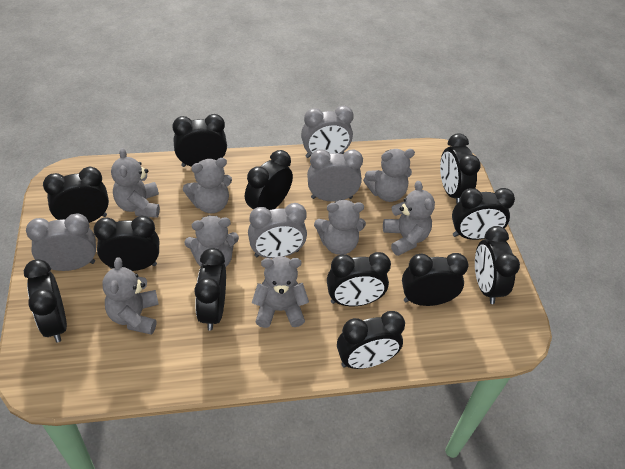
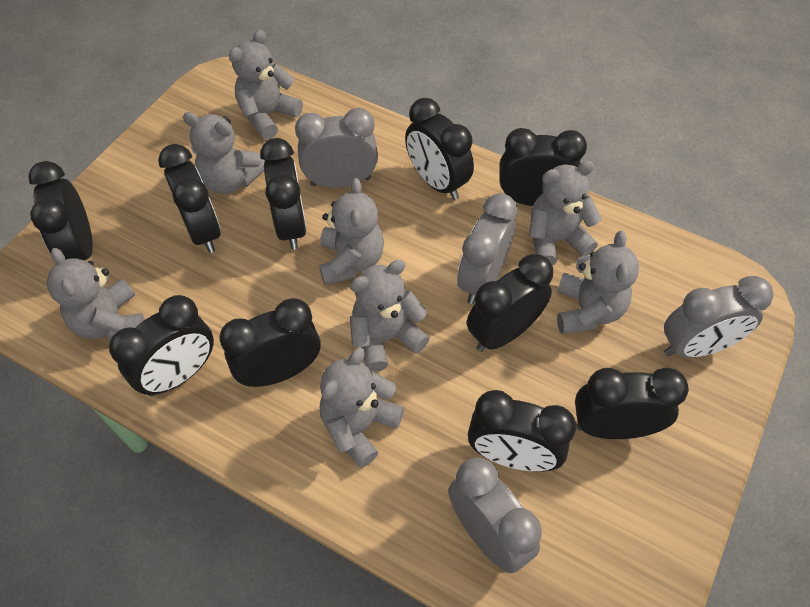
black clock: [24,259,67,343] [43,167,109,223] [93,216,159,271] [172,114,227,167] [194,248,226,331] [245,150,293,210] [327,252,391,306] [337,311,405,369] [402,253,469,306] [440,134,480,204] [452,188,515,240] [475,226,520,304] = 12 -> [28,161,93,260] [109,295,214,396] [158,144,221,253] [219,298,320,387] [260,138,307,250] [405,98,474,200] [467,254,553,352] [468,390,576,472] [499,128,587,206] [575,368,689,439] = 10

